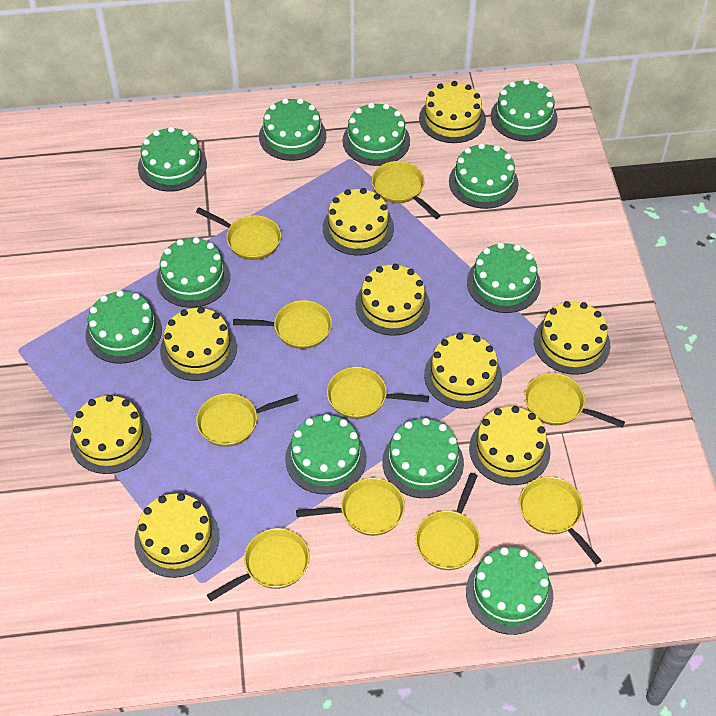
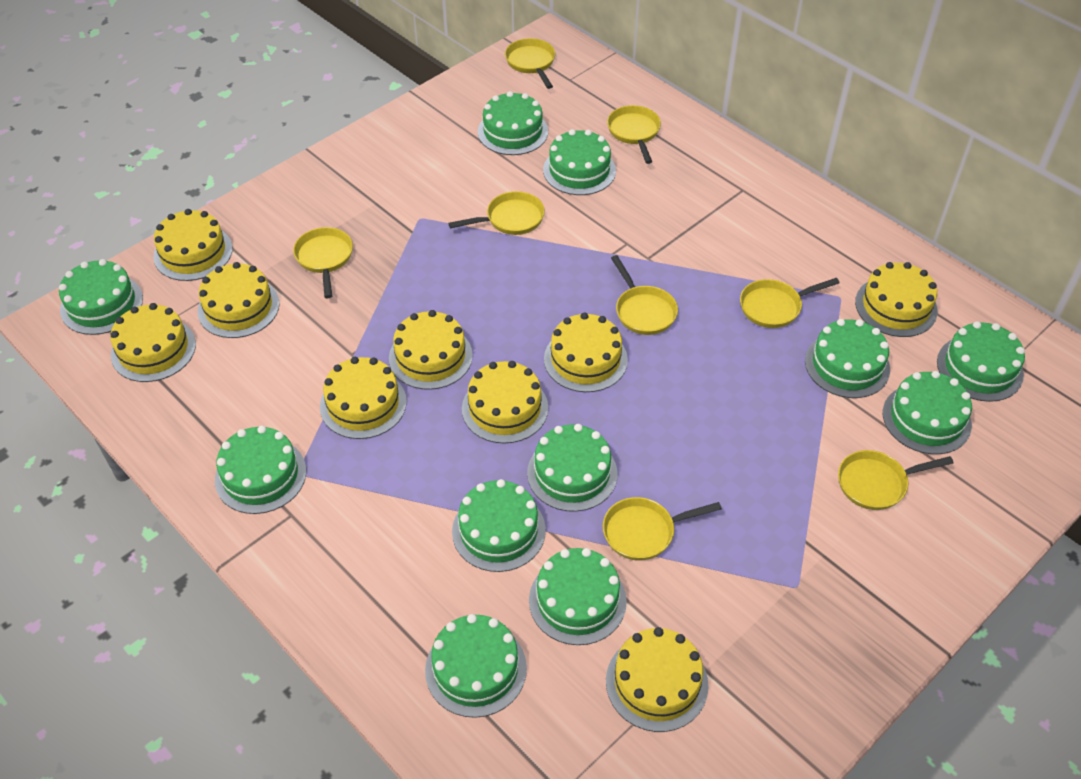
yellow pan: [196,208,281,260] [196,393,298,447] [207,528,309,601] [233,300,332,349] [296,478,405,536] [327,367,429,419] [372,161,441,219] [415,473,480,570] [519,477,602,565] [525,373,625,428] = 10 -> [293,227,353,298] [448,191,545,235] [505,38,555,89] [603,497,722,561] [607,105,661,164] [611,255,678,335] [740,278,840,328] [838,450,953,510] = 8

